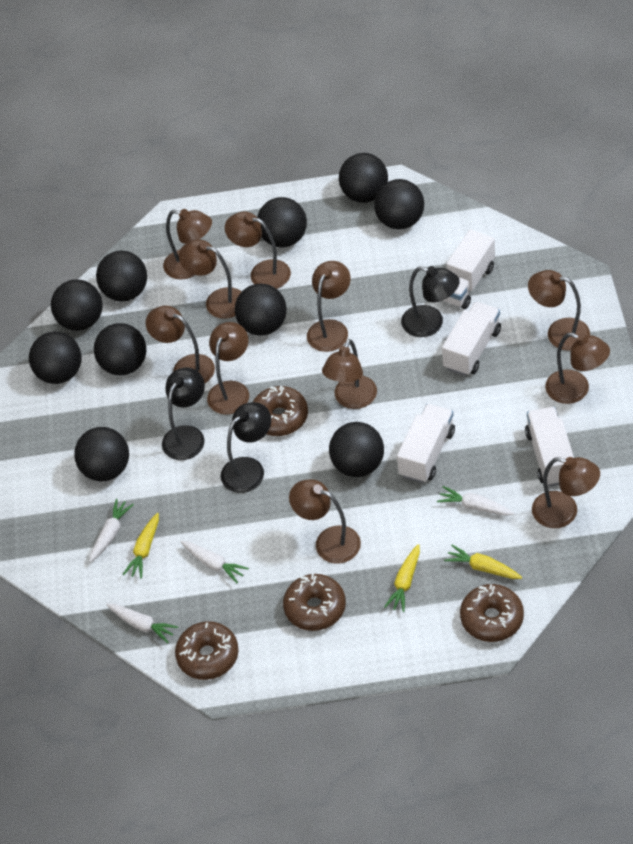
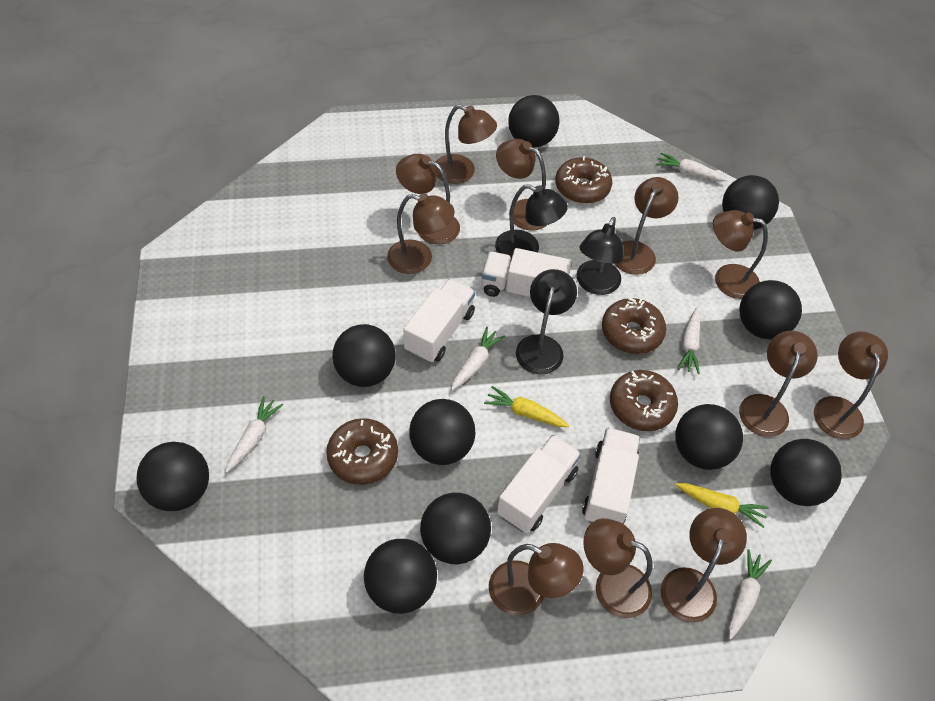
white carrot: [89,499,134,563] [106,603,178,643] [180,541,249,583] [437,486,514,516] = 4 -> [225,396,283,473] [451,327,505,390] [656,153,727,181] [678,307,701,374] [728,549,772,640] = 5
yellow carrot: [123,513,159,579] [384,544,420,612] [444,545,522,579] = 3 -> [484,386,569,427] [676,483,769,528] = 2

